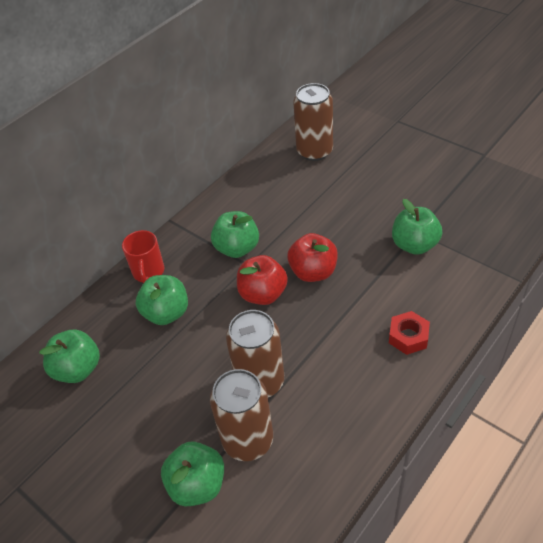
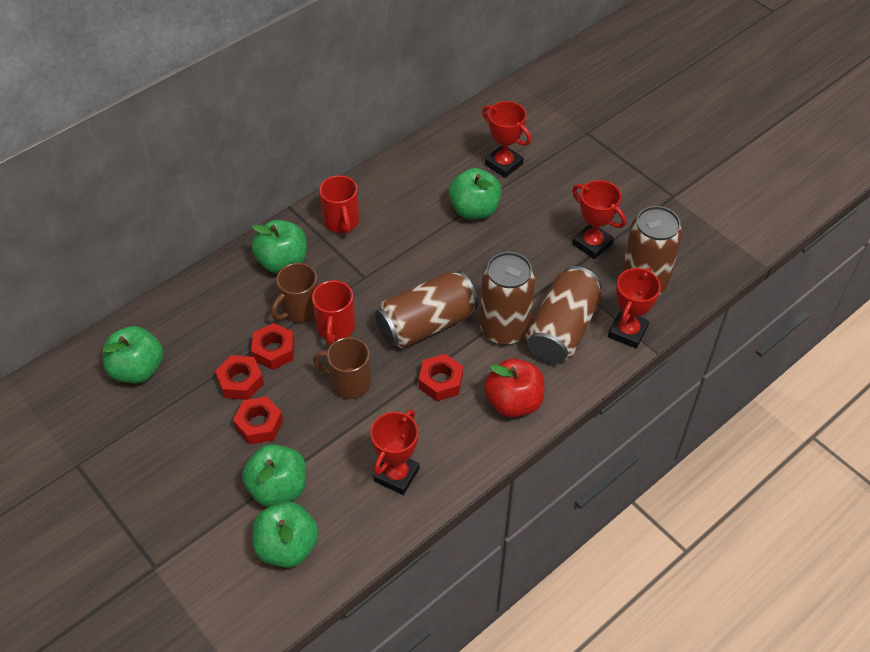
brown can: [210,369,273,461] [226,310,284,397] [294,83,333,161] = 3 -> [375,271,478,348] [480,252,535,345] [526,266,602,364] [621,206,683,295] = 4
brown mug: none = 0 -> [271,263,318,323] [313,337,371,399] = 2
red apple: [237,255,288,305] [287,233,338,282] = 2 -> [484,358,545,417] = 1
red mug: [122,230,164,283] = 1 -> [312,280,355,345] [319,175,359,234] = 2
red nut: [389,311,430,355] = 1 -> [215,355,264,400] [233,397,283,445] [251,323,295,370] [419,354,463,401] = 4
red trophy: none = 0 -> [370,409,419,495] [482,101,531,178] [572,180,626,259] [608,267,661,348] = 4

